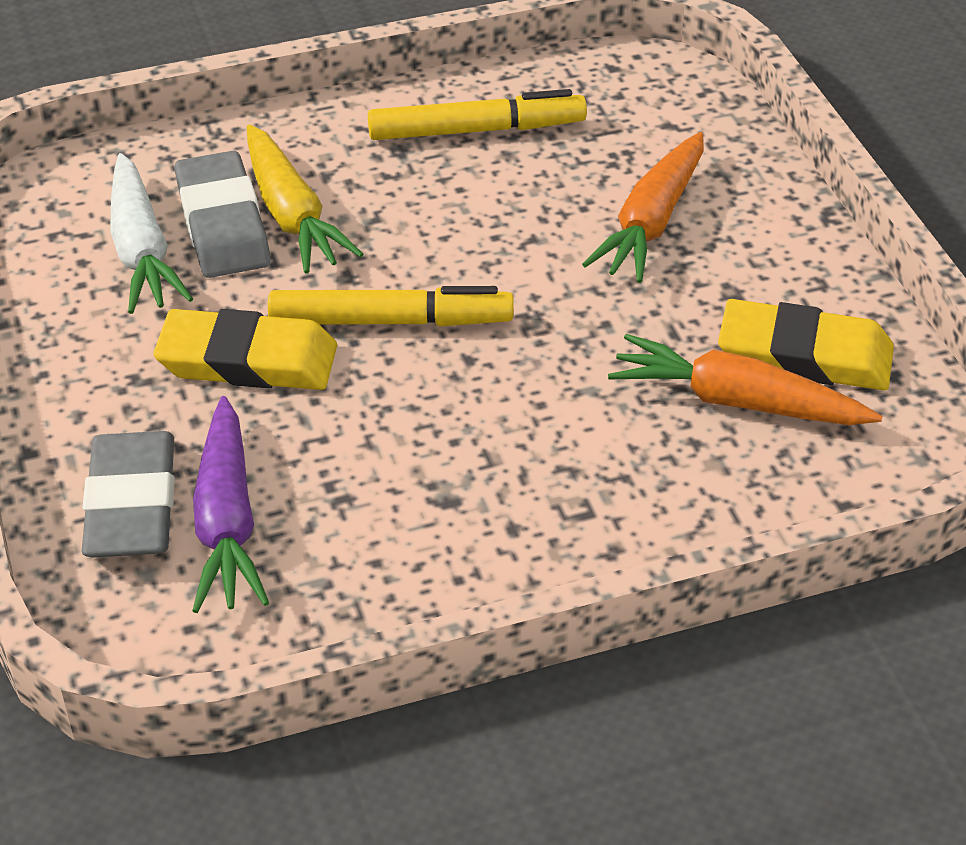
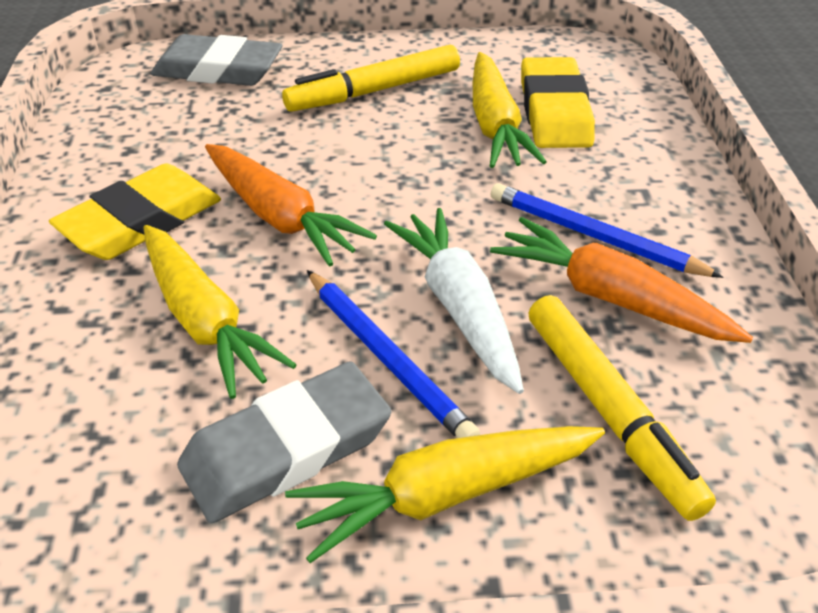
blue pencil: none = 0 -> [307,270,480,438] [490,183,723,278] = 2
purple carrot: [192,396,269,613] = 1 -> none = 0
yellow carrot: [247,124,363,274] = 1 -> [144,225,297,399] [285,426,605,563] [473,52,546,168] = 3

